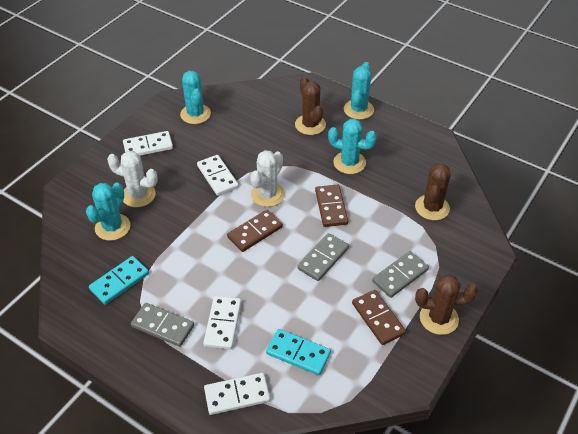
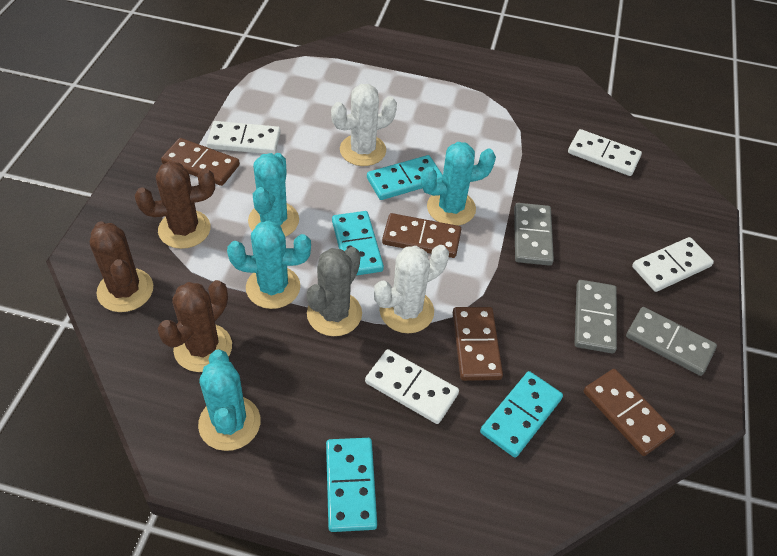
brown domino: [227,210,283,252] [315,185,348,227] [352,290,406,345] = 3 -> [161,138,240,186] [382,213,461,258] [453,307,503,381] [583,369,675,456] = 4
grey cactus: none = 0 -> [307,247,362,336] = 1
turquoise domino: [89,256,149,305] [266,329,331,375] = 2 -> [326,438,377,532] [332,211,384,276] [367,155,443,200] [480,371,563,458] = 4

